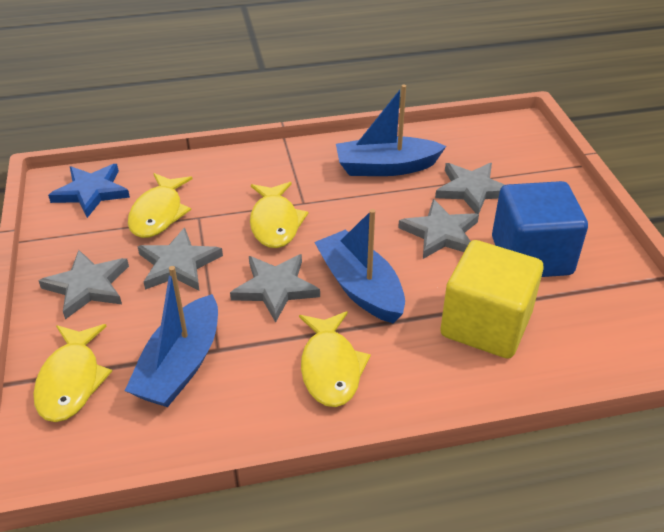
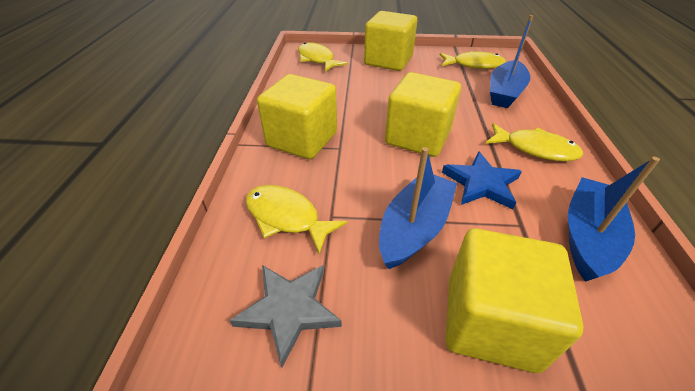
blue cube: [492,181,588,277] = 1 -> none = 0
grey star: [39,250,129,319] [137,227,223,290] [230,254,320,323] [398,199,479,259] [435,163,505,214] = 5 -> [229,265,342,367] = 1
yellow cube: [440,240,544,359] = 1 -> [257,74,337,159] [364,11,417,71] [385,72,461,157] [445,228,584,373] = 4

